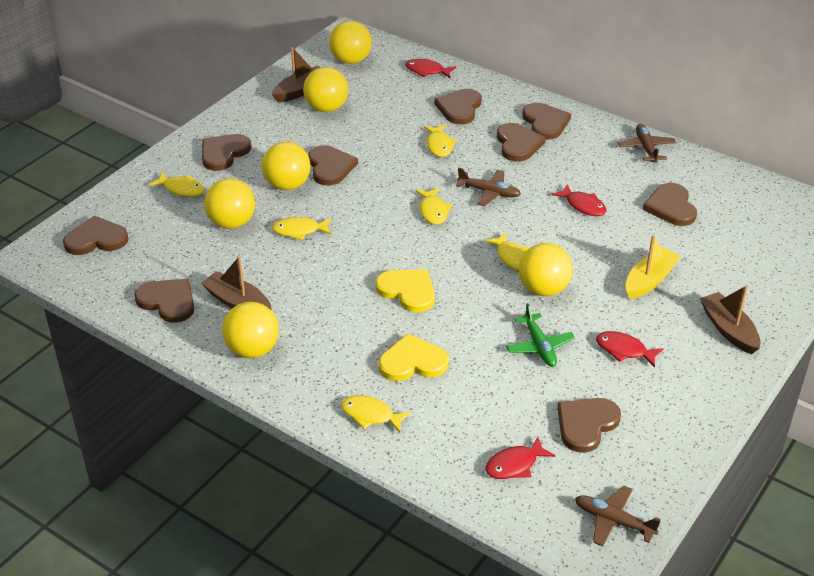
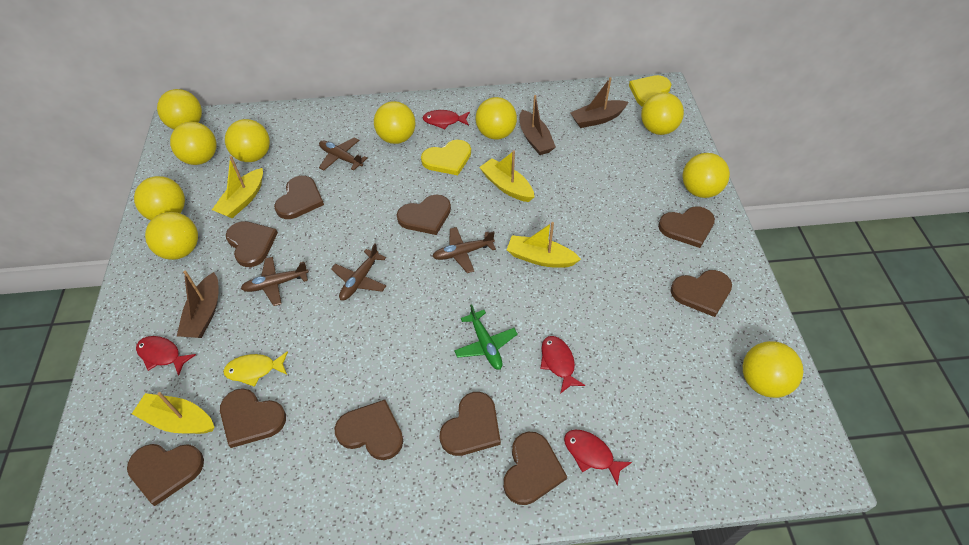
brown heart: [63,216,128,255] [134,279,195,323] [202,134,251,171] [308,145,358,185] [434,89,482,125] [497,123,546,162] [522,103,571,140] [557,398,621,453] [643,183,697,226] = 9 -> [127,444,204,506] [220,388,286,448] [226,221,278,267] [274,176,324,219] [334,400,403,460] [397,195,451,235] [440,392,501,456] [504,432,567,505] [658,206,715,248] [671,270,732,317] = 10
brown plane: [456,168,521,206] [575,485,661,547] [618,124,676,163] = 3 -> [241,257,309,306] [319,137,368,171] [331,243,386,300] [432,227,496,273] = 4
yellow ball: [204,178,255,229] [222,302,279,358] [262,141,311,190] [303,67,348,112] [329,21,372,64] [519,243,573,296] = 6 -> [134,176,185,220] [145,212,198,260] [157,89,202,129] [170,122,217,165] [225,119,270,162] [374,101,415,144] [476,97,517,140] [641,92,684,135] [682,153,730,198] [743,341,803,398] = 10
yellow boat: [626,235,681,299] = 1 -> [132,392,215,434] [212,156,263,218] [479,150,534,202] [507,222,581,268] = 4
yellow fish: [149,172,204,197] [272,217,332,241] [341,395,411,433] [416,188,452,225] [424,124,457,157] [485,232,529,271] = 6 -> [223,351,288,387] = 1

